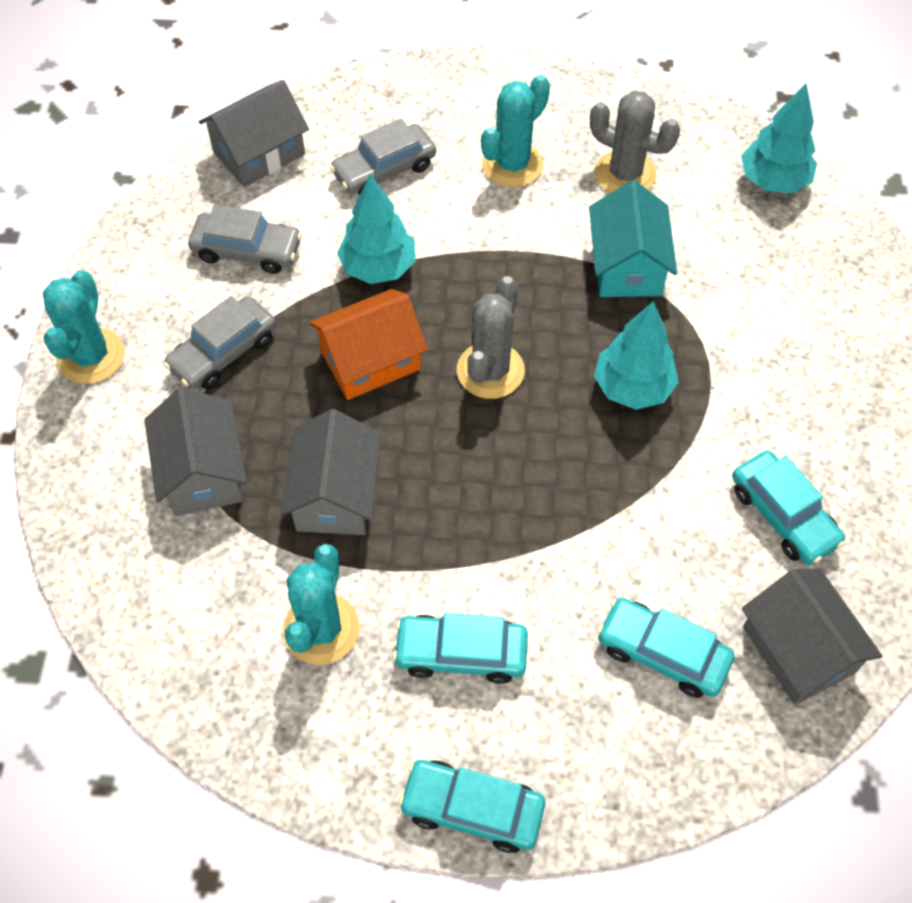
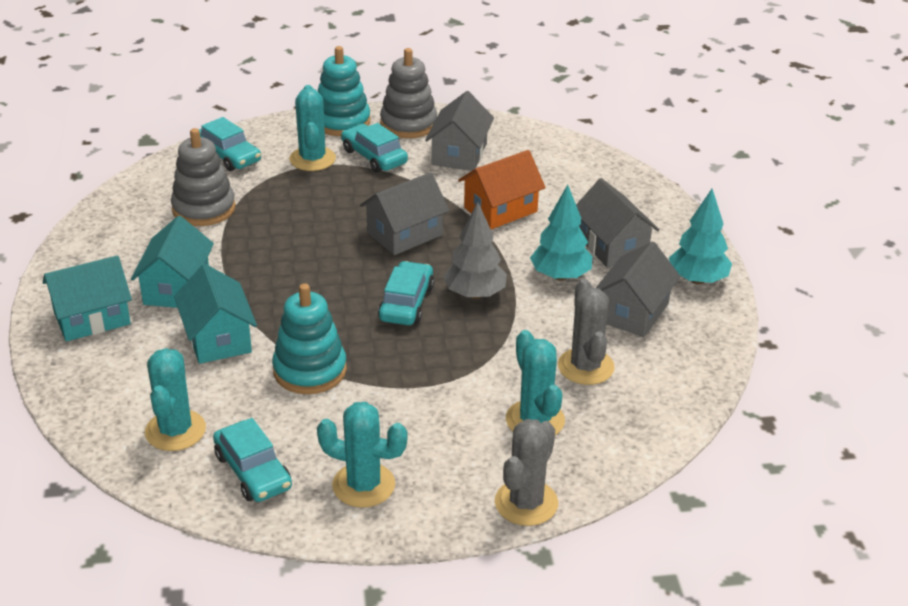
grey car: [164,296,276,390] [188,205,302,274] [330,118,436,195] = 3 -> none = 0
grey stacking toy: none = 0 -> [171,128,236,226] [380,48,437,138] = 2
grey tree: none = 0 -> [443,202,507,299] = 1
turquoise cactus: [43,270,125,384] [283,544,360,665] [481,75,550,187] = 3 -> [145,348,206,451] [289,85,336,171] [317,402,407,508] [506,330,565,435] = 4
turquoise house: [589,180,677,297] = 1 -> [43,256,132,341] [131,216,214,308] [174,264,257,364] = 3
turquoise stacking toy: none = 0 -> [272,283,347,394] [318,46,370,136] = 2
turquoise tree: [337,174,415,284] [594,301,679,410] [741,83,817,193] = 3 -> [530,185,592,281] [669,189,732,284] = 2

